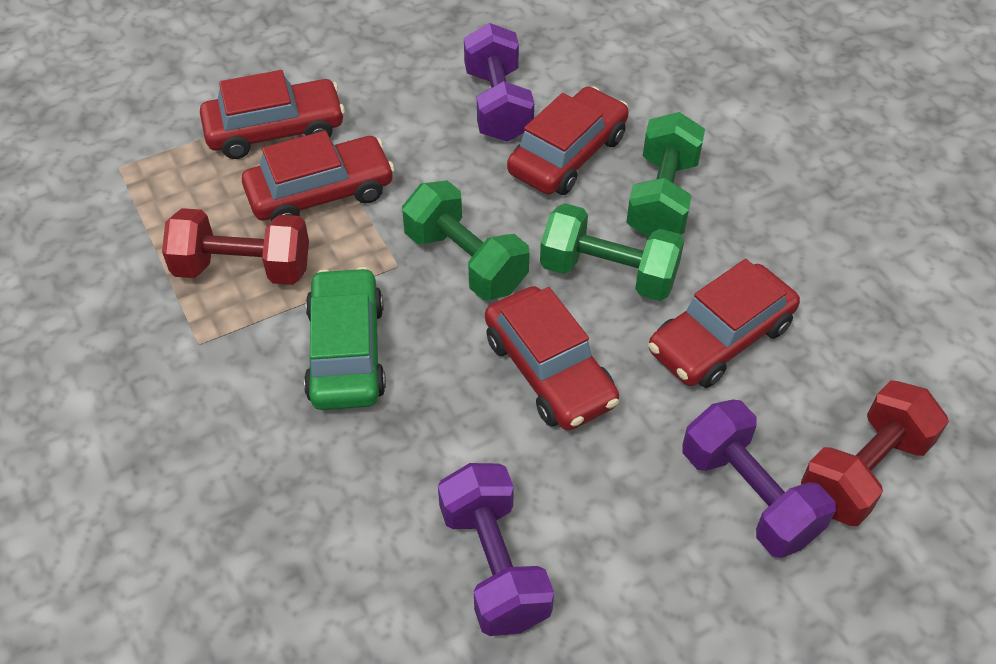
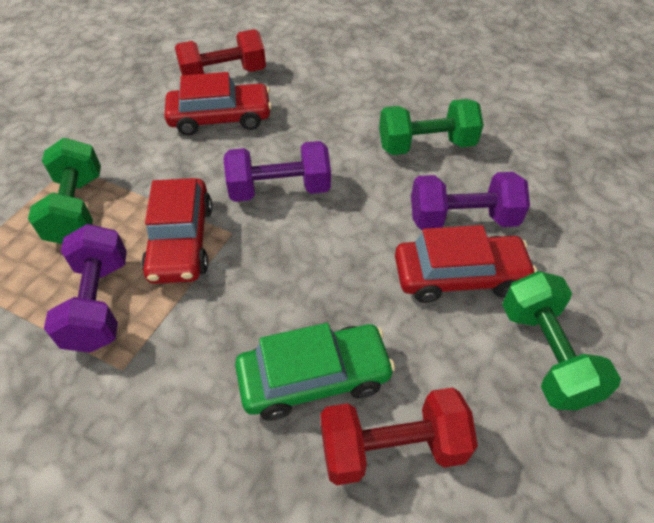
red car: [200,70,345,159] [242,131,395,221] [485,286,619,430] [507,86,629,195] [649,259,800,388] = 5 -> [141,178,212,284] [164,72,272,135] [395,225,537,303] = 3

